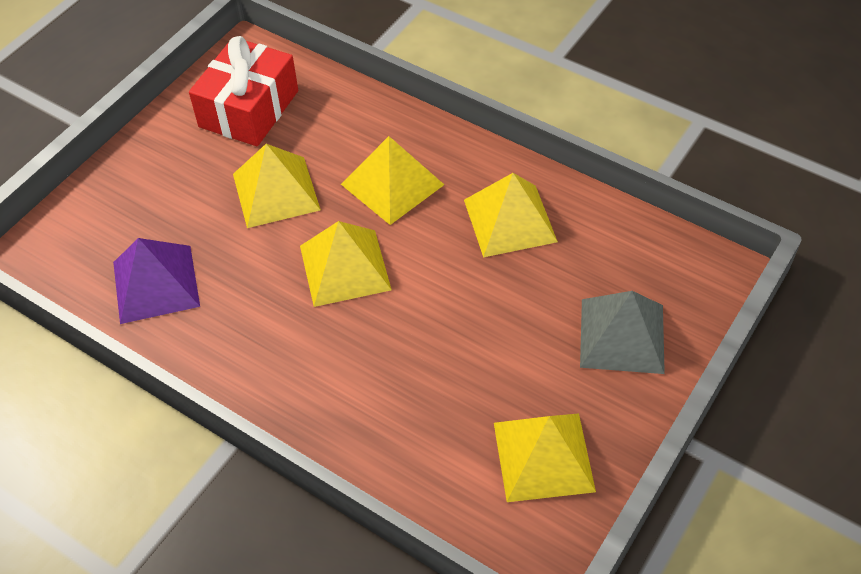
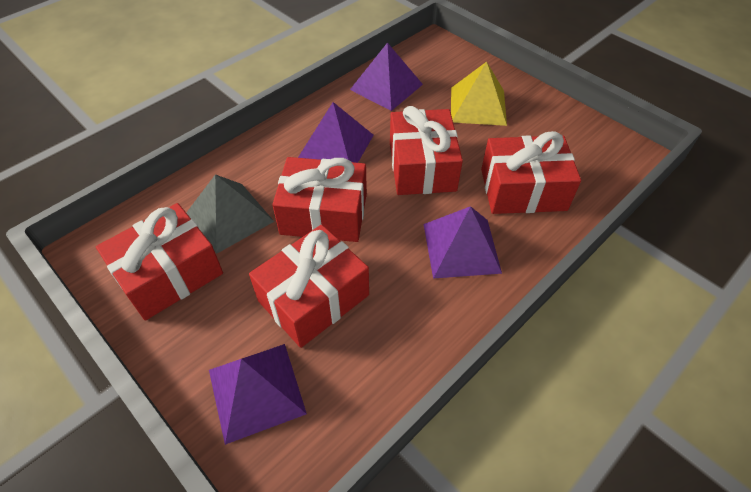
purple pyramid: [113,238,200,324] = 1 -> [209,344,307,445] [298,102,374,163] [350,43,423,111] [424,206,502,279] = 4
red gift: [189,36,298,146] = 1 -> [96,203,223,320] [249,225,369,348] [272,157,367,242] [390,106,463,195] [481,131,581,214] = 5
yellow pyramid: [233,144,321,228] [300,221,392,307] [341,136,444,225] [464,173,558,257] [494,413,596,502] = 5 -> [451,62,507,126] = 1

